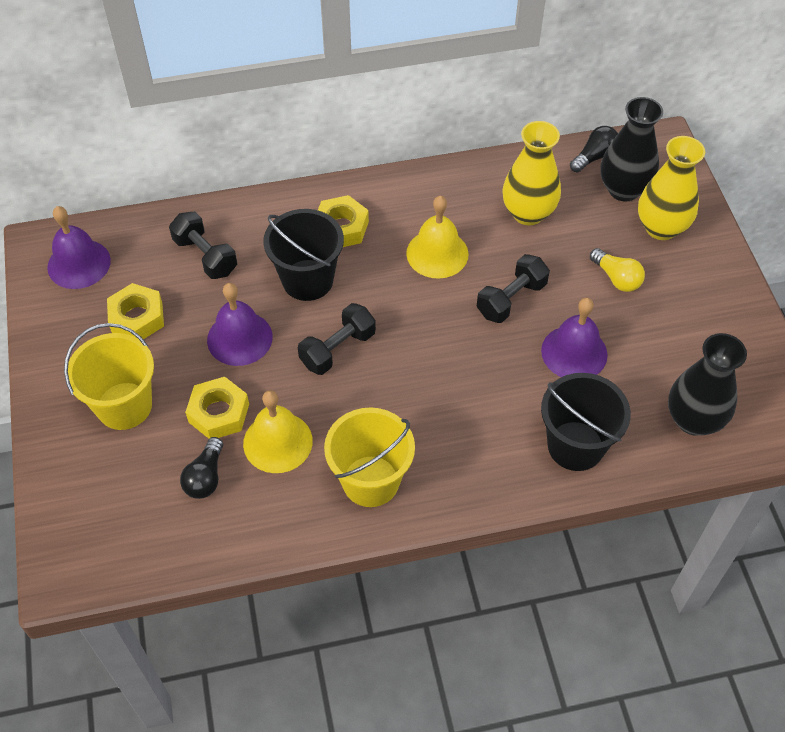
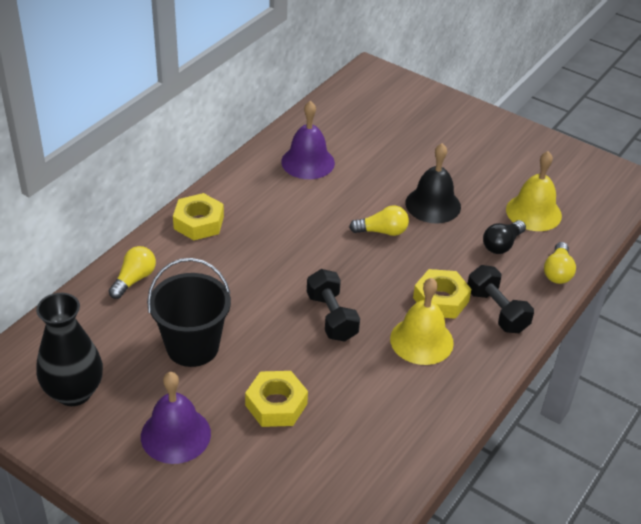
black bell: none = 0 -> [406,143,461,224] = 1
black bucket: [263,209,344,301] [541,373,631,471] = 2 -> [147,258,231,367] = 1
black dumbbell: [169,212,237,279] [298,303,376,375] [477,254,550,323] = 3 -> [307,269,360,342] [467,265,534,333] = 2
black light bulb: [180,437,223,499] [570,126,618,173] = 2 -> [483,220,526,254] = 1
black vase: [601,97,663,202] [668,333,747,436] = 2 -> [36,293,103,406] = 1
purple bell: [47,206,111,289] [207,283,273,366] [541,298,608,377] = 3 -> [141,372,211,464] [281,101,335,179] = 2
yellow bucket: [64,323,154,430] [324,407,415,507] = 2 -> none = 0
yellow light bulb: [590,248,645,292] = 1 -> [109,246,156,299] [349,205,409,236] [544,242,576,284] = 3
yellow vase: [502,121,561,225] [638,136,705,240] = 2 -> none = 0

